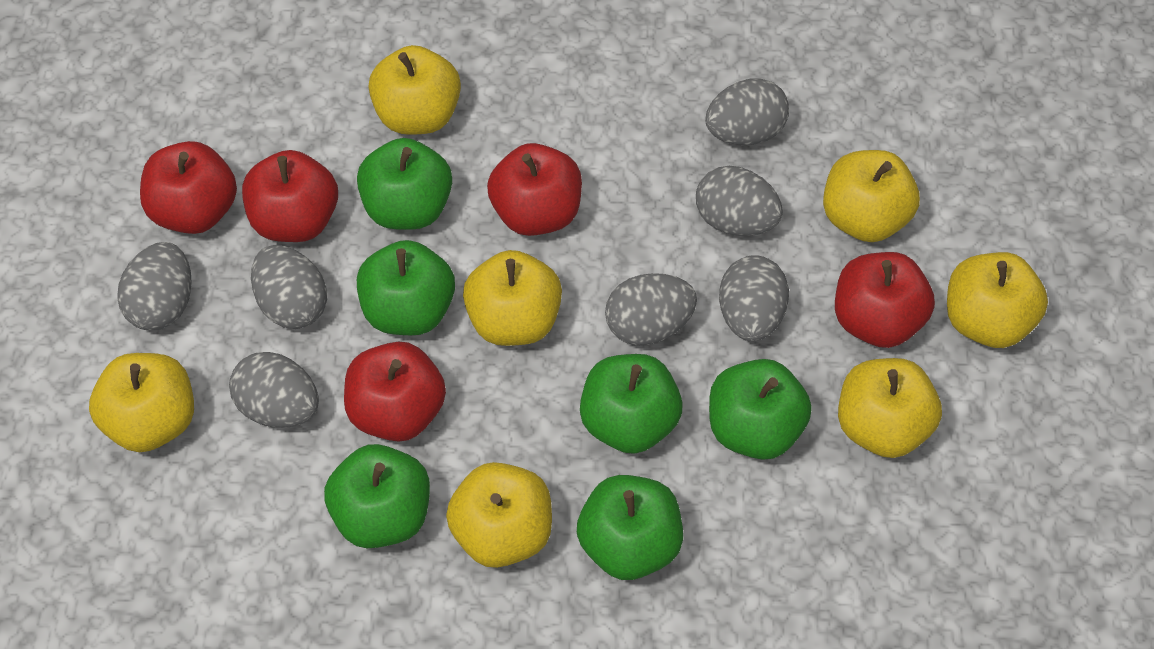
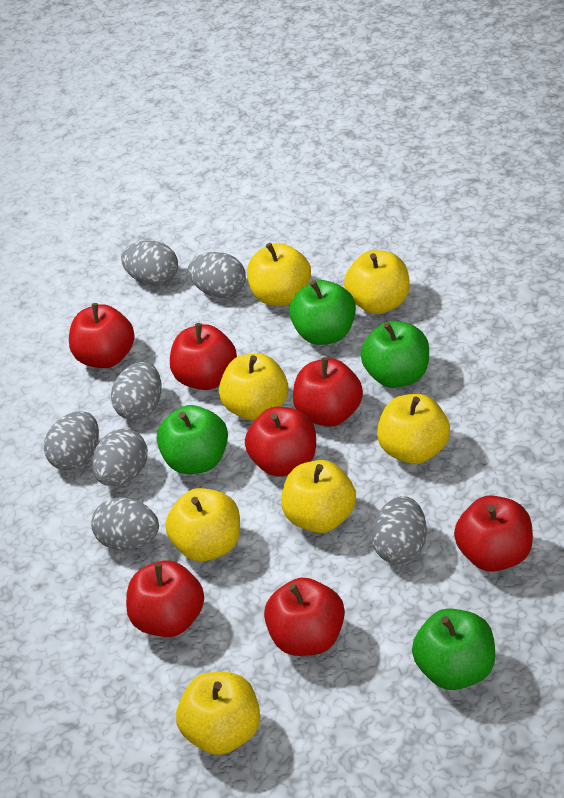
green apple: [324,444,430,548] [357,138,452,230] [357,240,455,335] [577,475,683,580] [580,354,682,454] [709,359,812,460] = 6 -> [157,405,228,474] [289,280,356,345] [361,321,429,388] [412,608,495,690] = 4
red apple: [140,141,237,234] [242,150,338,242] [344,342,446,442] [487,143,582,236] [835,252,935,348] = 5 -> [69,303,135,368] [126,561,204,637] [170,323,237,390] [245,407,316,477] [264,578,345,656] [293,357,363,427] [454,495,533,572] = 7

